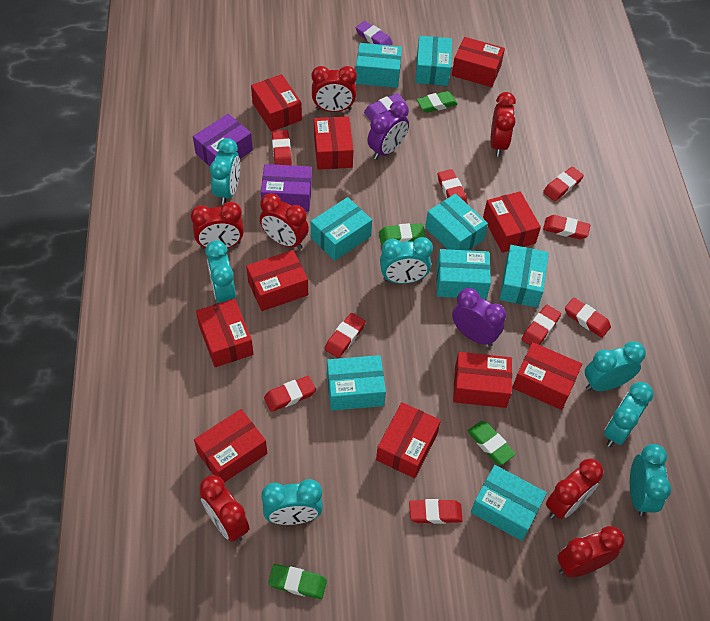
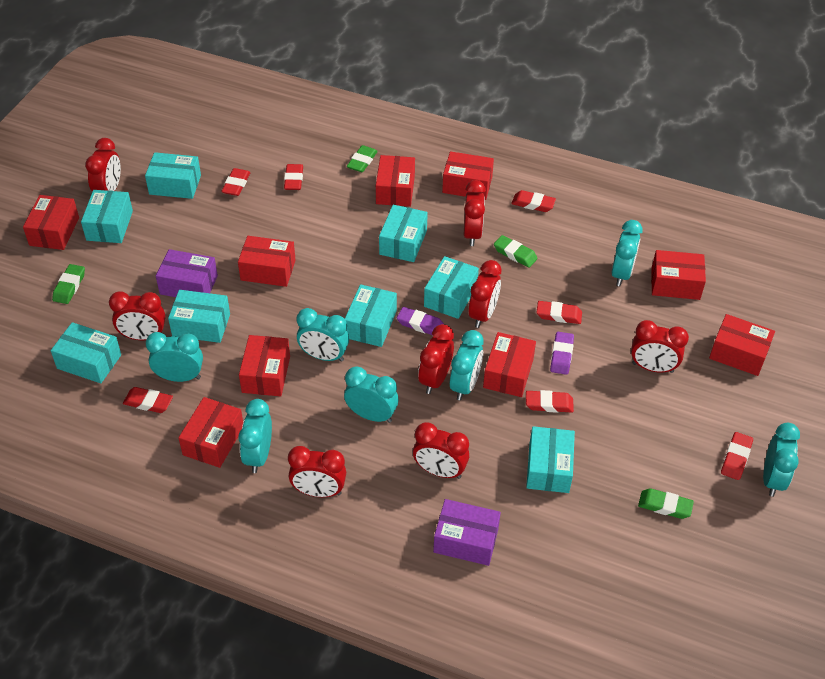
purple clock: [367,101,409,160] [452,288,506,347] = 2 -> none = 0
red box: [194,409,267,483] [196,298,253,367] [246,250,308,311] [251,74,302,132] [314,116,353,170] [376,402,441,478] [452,37,505,87] [453,352,512,408] [483,191,541,253] [512,342,582,410] = 10 -> [23,195,79,250] [179,397,243,468] [238,236,296,287] [239,335,290,396] [376,155,415,207] [442,151,494,200] [483,332,536,397] [651,250,706,300] [709,314,775,376] = 9
red clock: [191,202,244,249] [199,475,249,542] [260,193,309,250] [311,66,357,112] [490,92,516,157] [546,458,603,519] [557,526,625,577] = 7 -> [85,138,121,192] [109,291,166,340] [288,446,346,497] [413,422,469,479] [418,324,454,394] [464,180,486,246] [469,260,501,328] [631,320,689,373] = 8
red eraser: [264,376,316,412] [272,130,292,165] [324,313,366,358] [409,499,463,524] [438,169,468,204] [521,305,561,346] [543,167,584,201] [543,215,590,239] [565,297,611,338] = 9 -> [123,387,173,413] [221,168,250,196] [284,164,303,190] [511,190,556,212] [526,390,574,413] [537,301,582,324] [721,432,753,480] = 7

